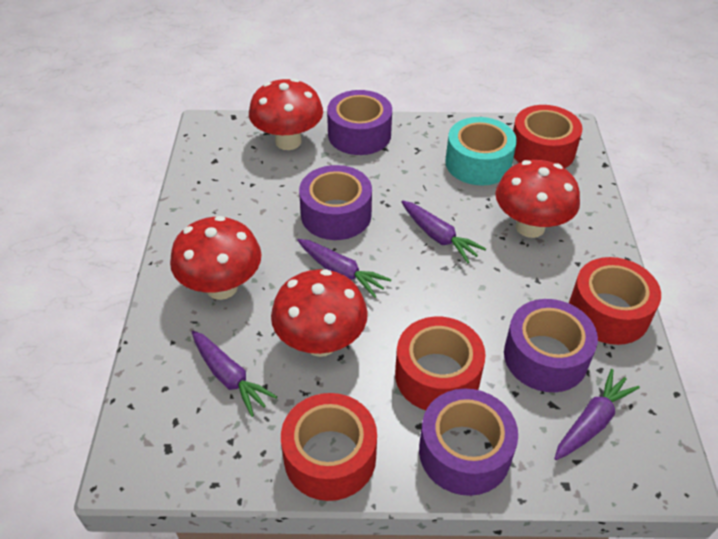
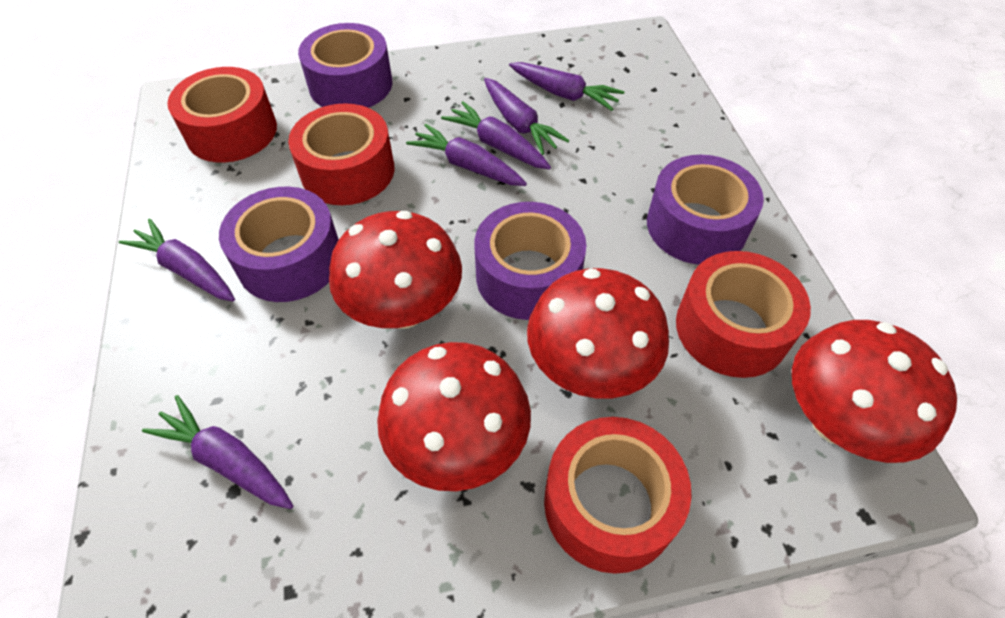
purple carrot: [192,331,277,417] [297,239,391,298] [401,200,486,263] [554,369,640,460] = 4 -> [119,218,235,301] [142,395,293,509] [406,124,527,186] [441,101,551,169] [484,78,569,155] [509,62,624,111] = 6
turquoise tape: [445,117,517,186] = 1 -> none = 0

